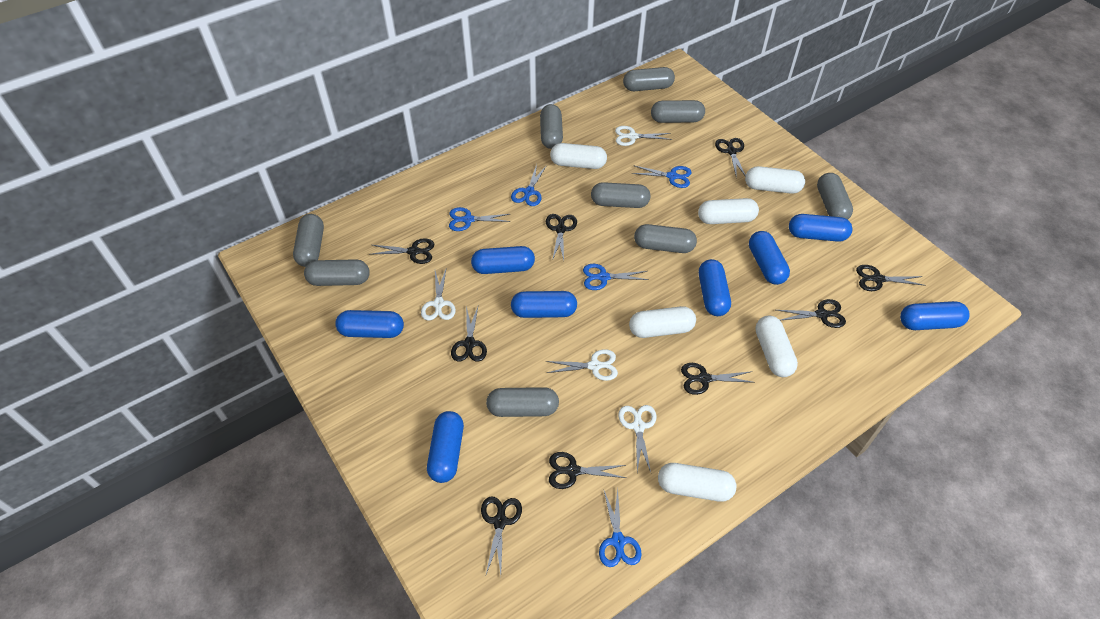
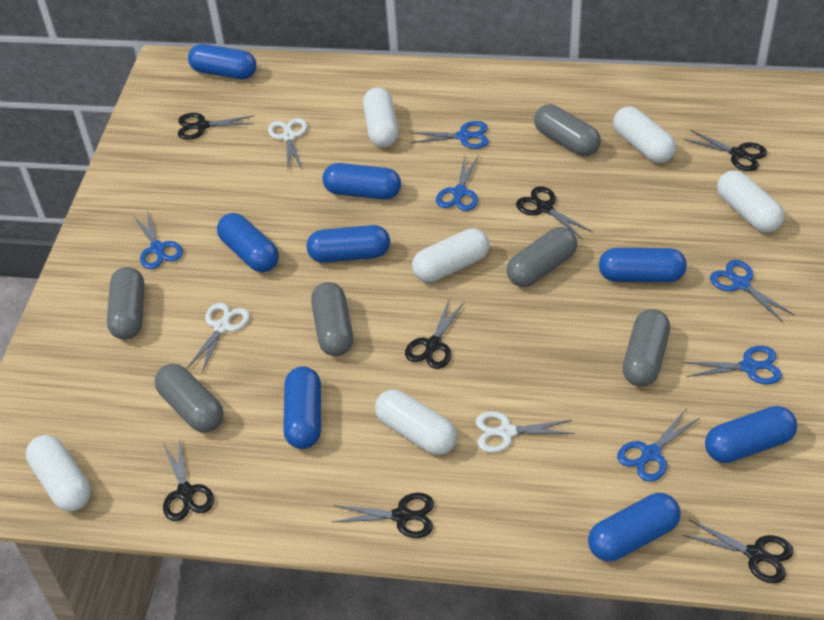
black scissors: [369,238,434,264] [451,306,487,362] [481,497,522,575] [546,214,577,261] [549,452,626,489] [681,363,755,395] [715,138,746,178] [777,299,846,328] [856,265,925,291] = 9 -> [163,437,214,521] [178,113,254,140] [333,493,434,538] [405,300,464,369] [516,186,593,239] [683,519,793,583] [684,130,767,171] = 7
blue scissors: [449,207,511,231] [511,164,547,206] [583,264,649,290] [599,488,642,567] [632,165,692,188] = 5 -> [133,211,183,269] [410,121,489,149] [436,155,479,211] [617,409,701,482] [683,346,782,385] [710,260,794,322] = 6
grey capsule: [293,214,324,267] [304,259,370,286] [486,387,559,417] [540,104,563,149] [591,182,651,208] [623,67,675,91] [634,224,697,253] [651,100,705,123] [817,173,853,220] = 9 -> [107,267,145,340] [154,364,224,433] [311,282,353,356] [507,227,577,287] [534,104,601,156] [623,309,670,387] = 6
white scissors: [421,267,456,321] [546,349,618,381] [615,126,672,146] [618,405,657,472] = 4 -> [187,303,250,374] [268,118,307,171] [476,411,575,453] = 3

